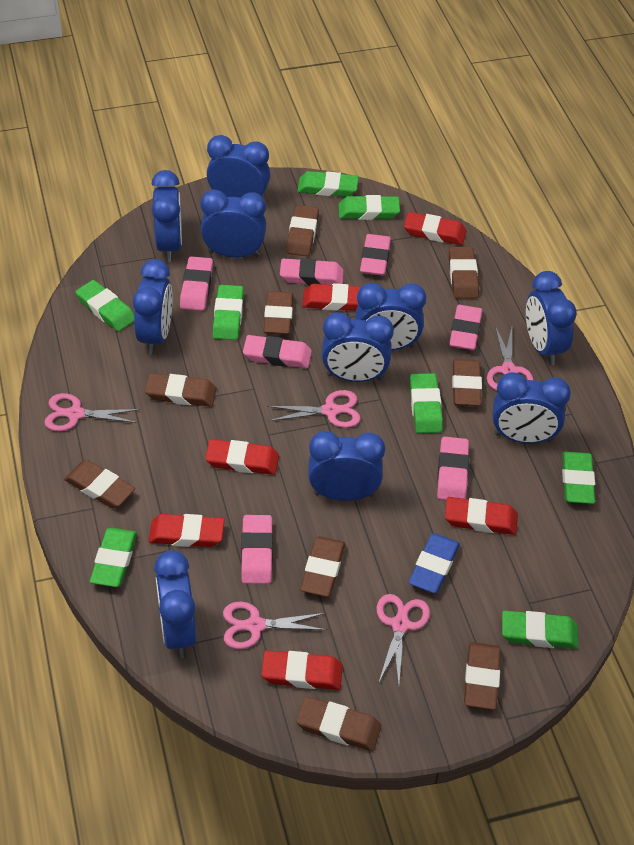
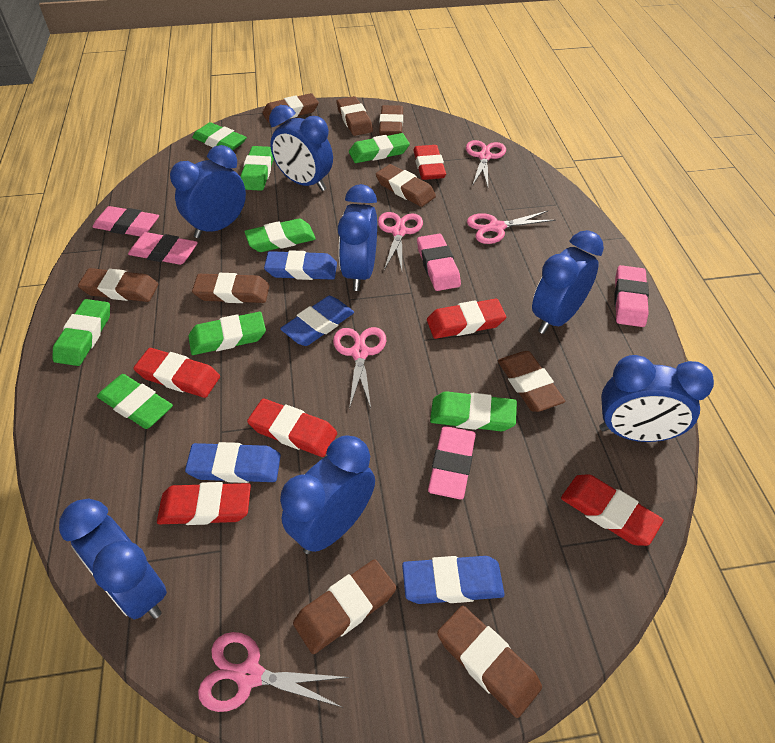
blue clock: [133,259,173,355] [151,170,182,262] [154,550,197,658] [201,189,266,258] [207,135,270,198] [308,431,385,501] [321,312,394,382] [355,283,426,350] [492,372,571,443] [526,271,577,365] = 10 -> [59,498,167,620] [170,145,246,238] [269,105,333,191] [280,435,375,554] [338,184,377,291] [532,230,604,334] [599,355,714,442] = 7
blue eraser: [409,533,460,593] = 1 -> [185,442,281,483] [264,250,337,280] [280,296,354,346] [402,556,505,604] = 4
pink eraser: [180,257,213,311] [241,515,273,584] [243,335,312,368] [280,258,344,285] [360,234,391,276] [437,437,469,500] [449,305,482,350] = 7 -> [92,206,159,236] [128,232,198,265] [417,234,461,291] [428,426,476,499] [614,265,649,327] = 5

